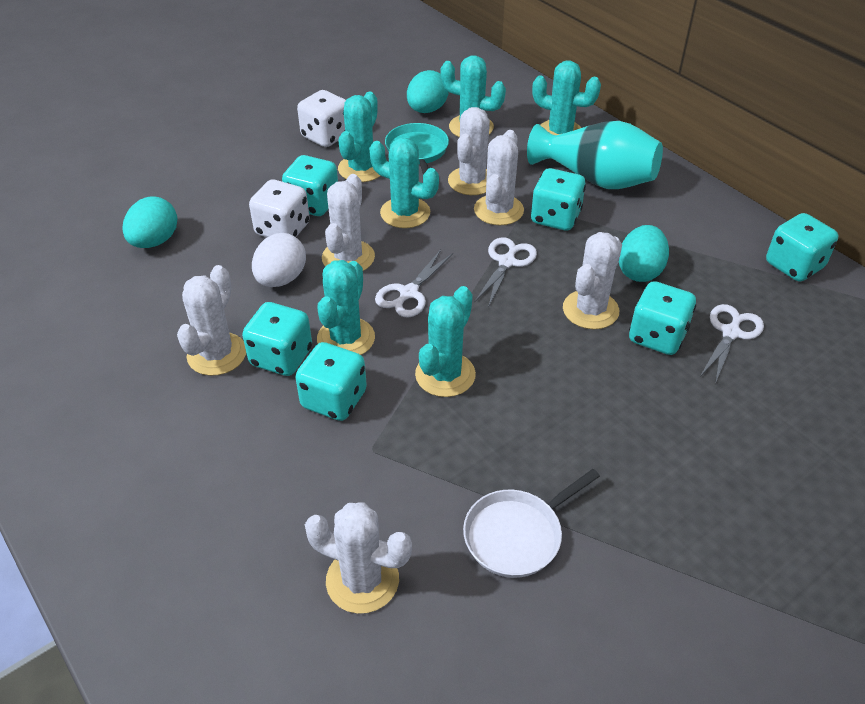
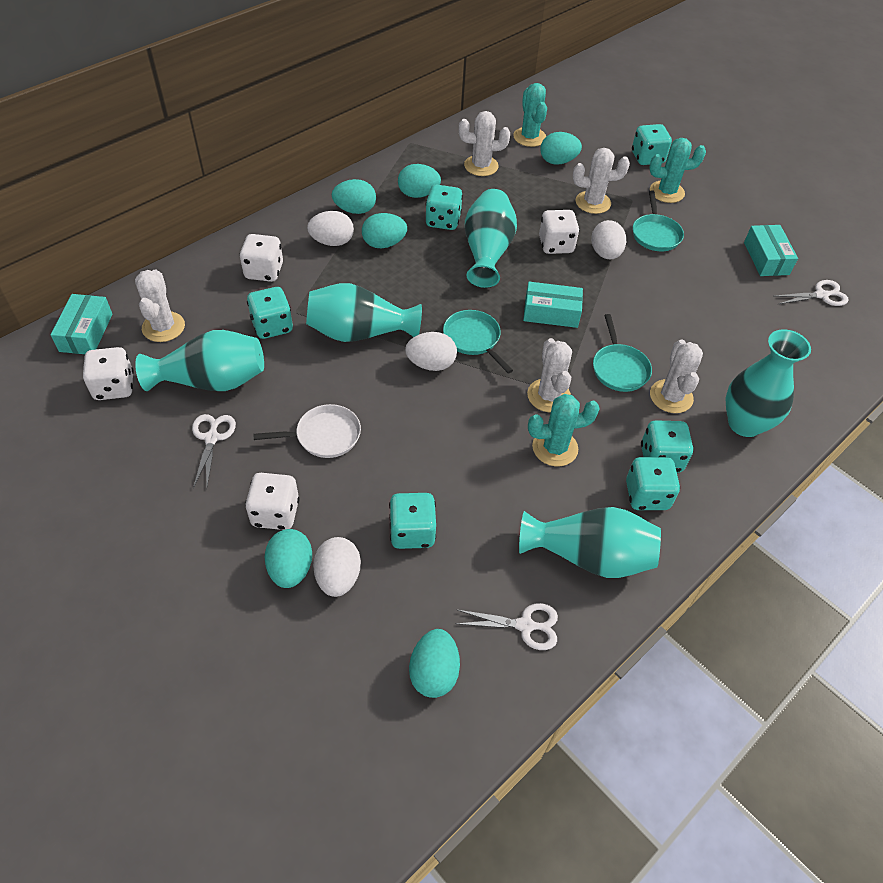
turquoise box: none = 0 -> [51,294,113,354] [523,282,583,328] [744,225,798,276] = 3
turquoise cactus: [317,260,375,355] [338,92,381,182] [369,138,439,228] [415,286,476,397] [441,55,506,137] [532,61,601,135] = 6 -> [513,83,547,147] [528,394,600,466] [649,138,706,203] = 3
turquoise egg: [122,197,178,248] [407,70,449,113] [619,225,669,282] = 3 -> [265,529,312,588] [332,179,376,214] [362,213,407,248] [398,164,441,198] [409,629,460,698] [540,132,582,165] = 6
turquoise pan: [385,123,449,174] = 1 -> [443,310,513,374] [593,314,652,392] [633,190,684,251] = 3
turquoise vase: [527,121,663,189] = 1 -> [135,330,264,391] [306,283,422,342] [465,189,517,288] [519,507,661,578] [726,329,811,437] = 5
white cactus: [177,265,246,376] [305,502,412,614] [322,174,375,271] [448,107,490,195] [474,130,524,226] [563,232,622,329] = 6 -> [135,270,185,342] [459,111,510,176] [527,338,572,412] [573,148,630,214] [650,339,703,413] = 5
white dice: [249,179,310,237] [297,90,346,147] = 2 -> [83,347,134,400] [239,234,283,282] [245,473,300,530] [539,210,580,254] = 4
white egg: [252,233,306,287] = 1 -> [307,211,354,246] [313,537,361,597] [405,332,457,371] [591,220,626,259] = 4

